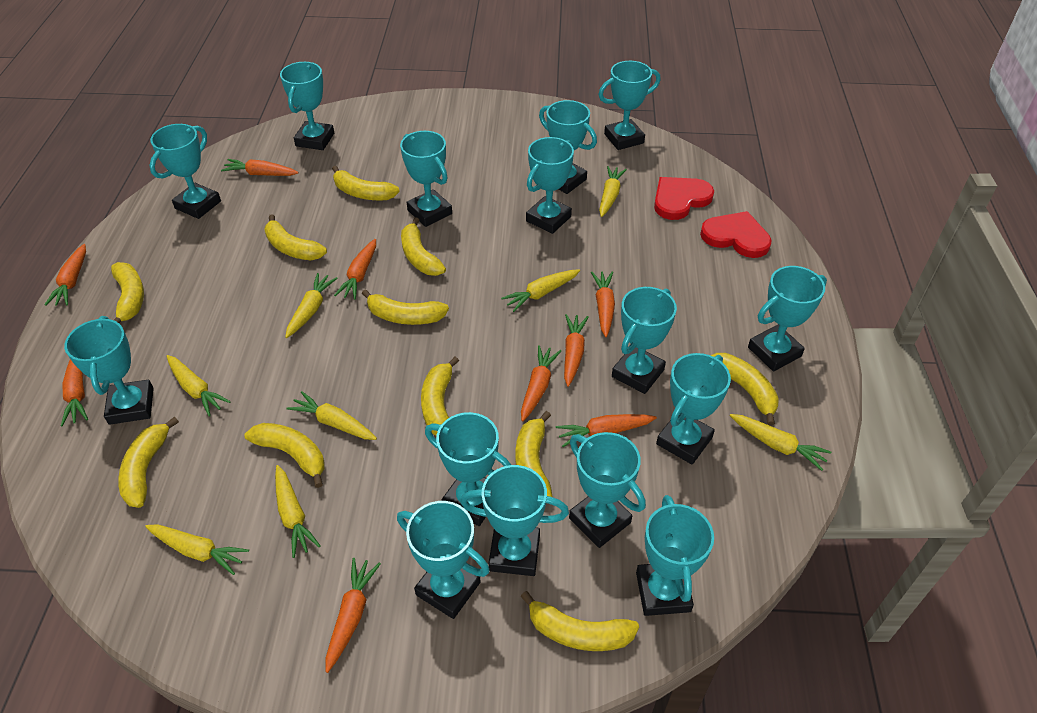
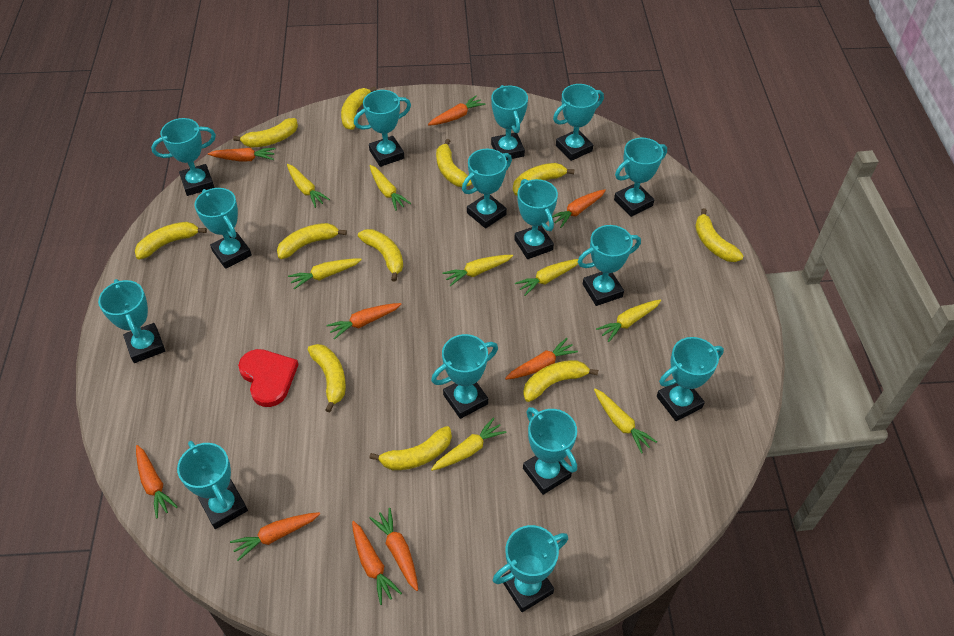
red heart: [654,177,714,220] [700,211,772,258] = 2 -> [238,349,299,407] = 1

